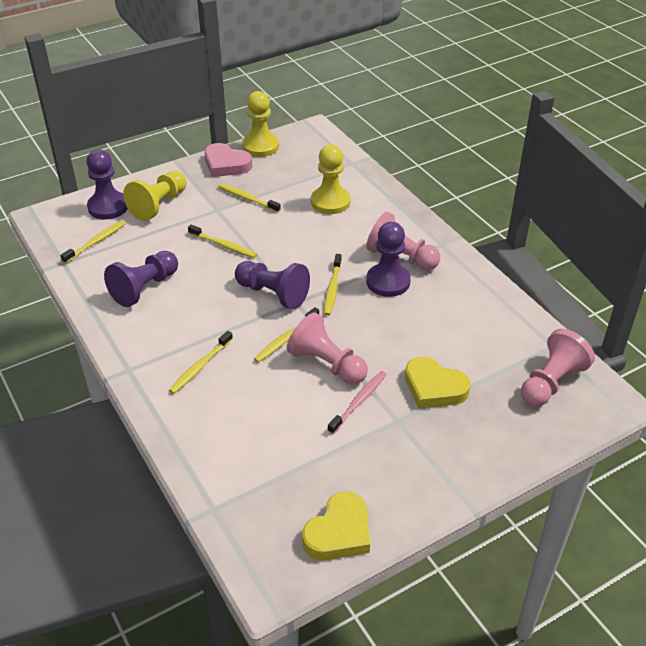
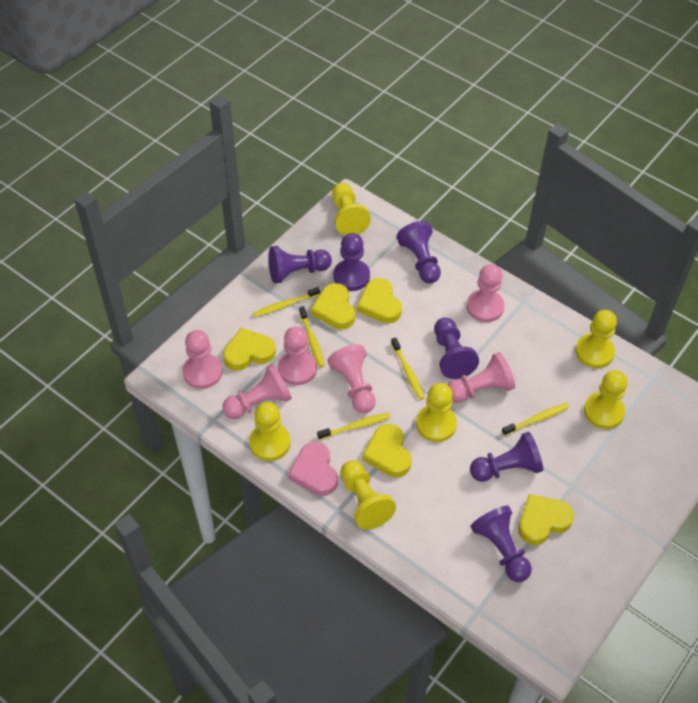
pink pawn: [287,312,368,384] [366,212,440,270] [521,329,595,407] = 3 -> [182,330,222,389] [222,364,292,419] [278,327,317,385] [328,345,376,413] [448,352,515,403] [466,264,504,322] = 6
pink toothbrush: [328,371,387,434] = 1 -> none = 0
purple pawn: [87,150,128,220] [104,251,178,307] [235,261,310,309] [366,222,411,297] = 4 -> [268,246,332,283] [333,233,370,291] [397,221,441,283] [434,318,479,379] [470,432,543,482] [471,505,532,582] = 6
yellow heart: [302,491,370,560] [405,357,471,409] = 2 -> [223,328,276,371] [311,283,355,329] [357,278,402,323] [362,424,411,477] [518,494,574,545] = 5
yellow pawn: [123,171,186,221] [242,91,279,157] [311,145,351,214] = 3 -> [249,402,290,461] [332,183,371,235] [340,460,396,529] [416,383,457,442] [575,310,617,368] [584,370,627,429] = 6
yellow toothbrush: [60,221,126,264] [169,331,233,394] [188,225,257,258] [218,183,281,213] [254,307,319,363] [324,254,342,316] = 6 -> [253,287,320,317] [299,306,325,367] [317,413,391,440] [391,337,425,400] [502,403,569,436] = 5

